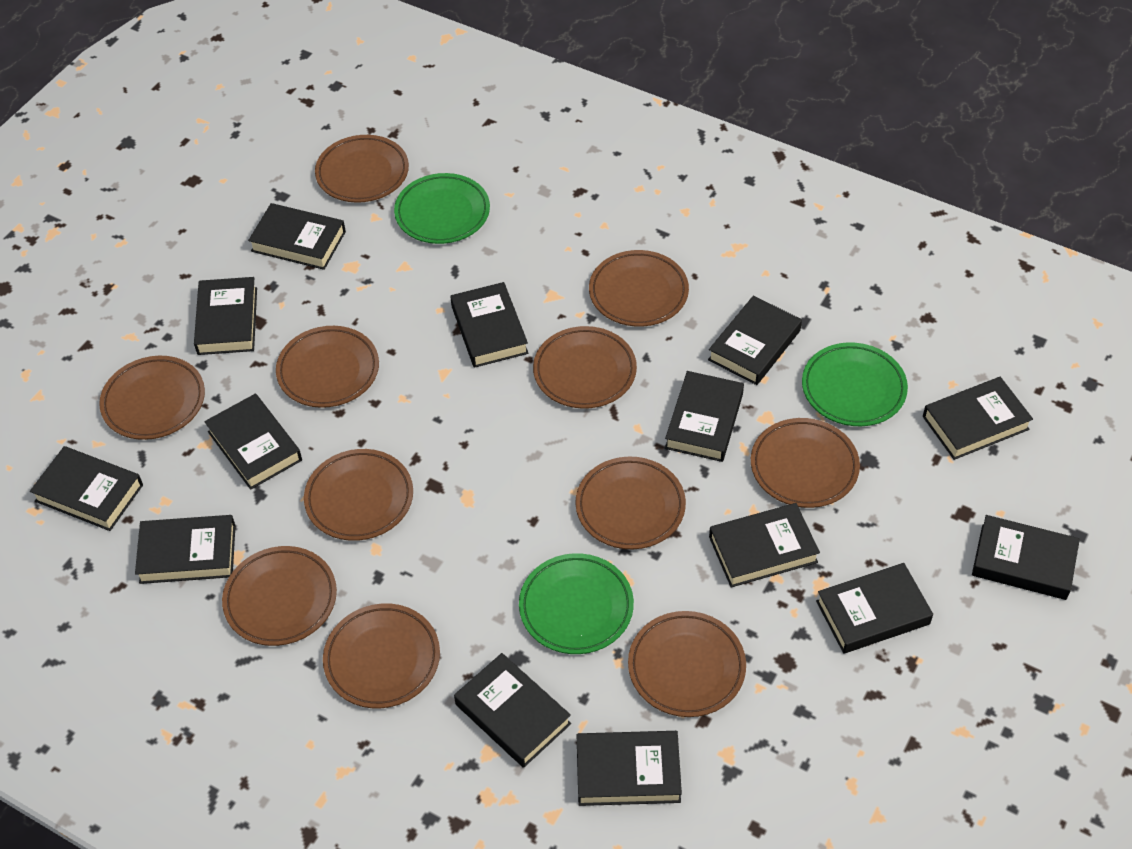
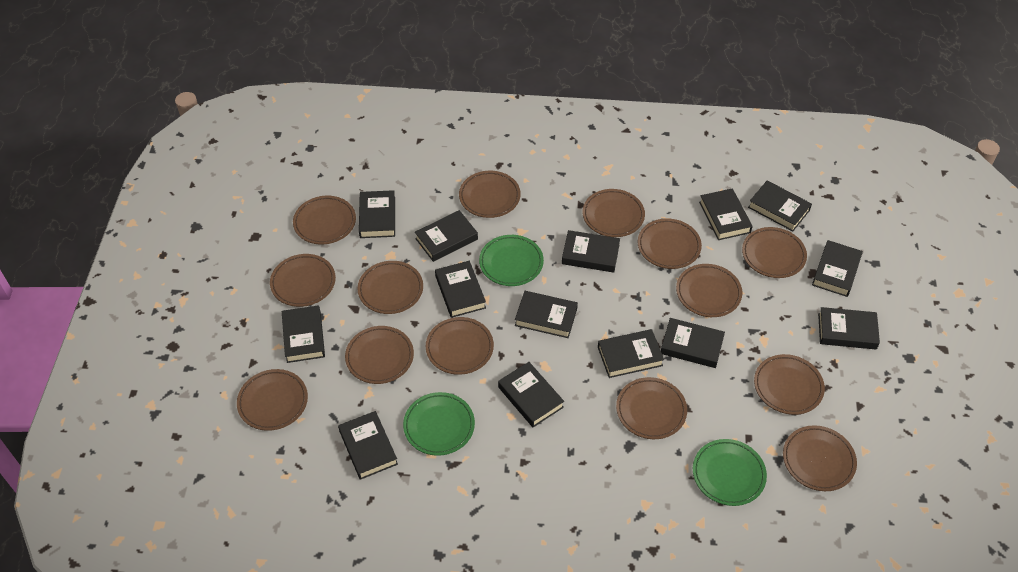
brown plate: [99,356,205,440] [222,546,337,646] [276,326,379,408] [304,449,413,541] [315,135,409,203] [323,604,440,708] [533,326,637,409] [575,457,686,549] [589,250,689,327] [628,611,746,717] [751,418,860,508] = 11 -> [237,369,308,431] [270,254,336,307] [293,196,356,244] [345,326,414,384] [357,261,423,314] [426,317,494,375] [459,171,521,218] [583,189,645,237] [616,377,687,439] [638,218,702,269] [676,264,742,317] [742,227,807,278] [754,354,825,415] [783,425,857,491] = 14

